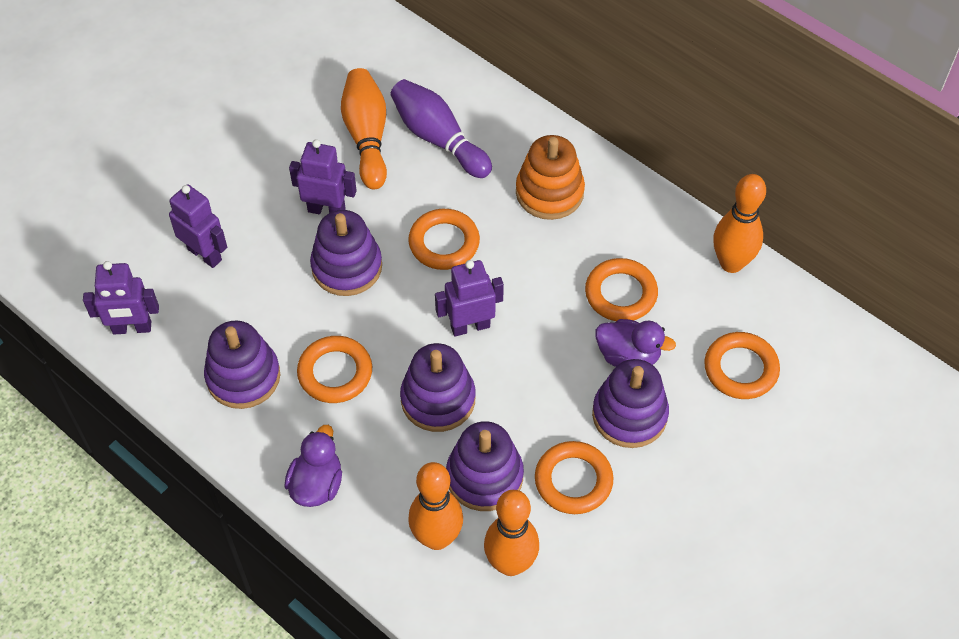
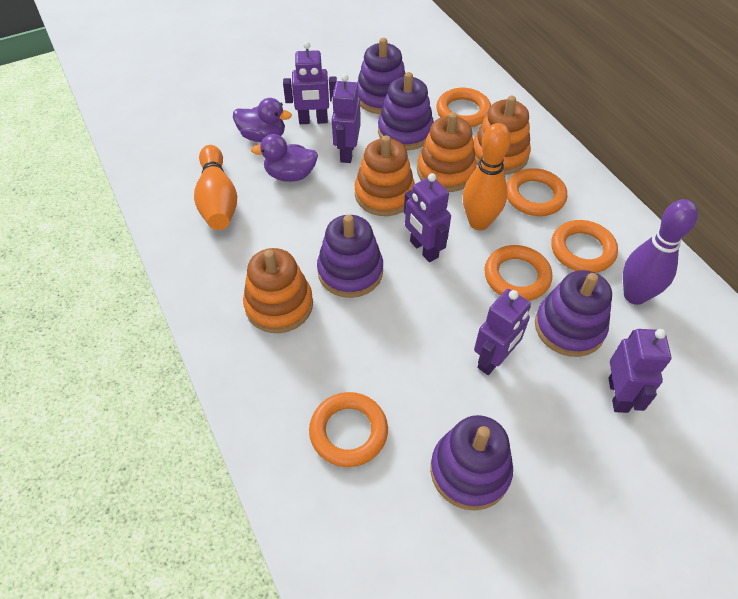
orange bowling pin: [341,68,387,190] [408,462,463,550] [484,490,539,576] [713,174,766,273] = 4 -> [194,145,237,230] [463,123,511,230] = 2
orange stacking toy: [516,135,585,220] = 1 -> [243,248,313,333] [355,135,415,216] [417,112,477,192] [473,96,531,175] = 4
purple robot: [83,261,159,335] [169,185,227,268] [289,139,357,214] [435,260,504,336] = 4 -> [283,41,337,124] [332,74,361,163] [404,173,451,262] [474,289,531,375] [609,329,671,413] = 5

